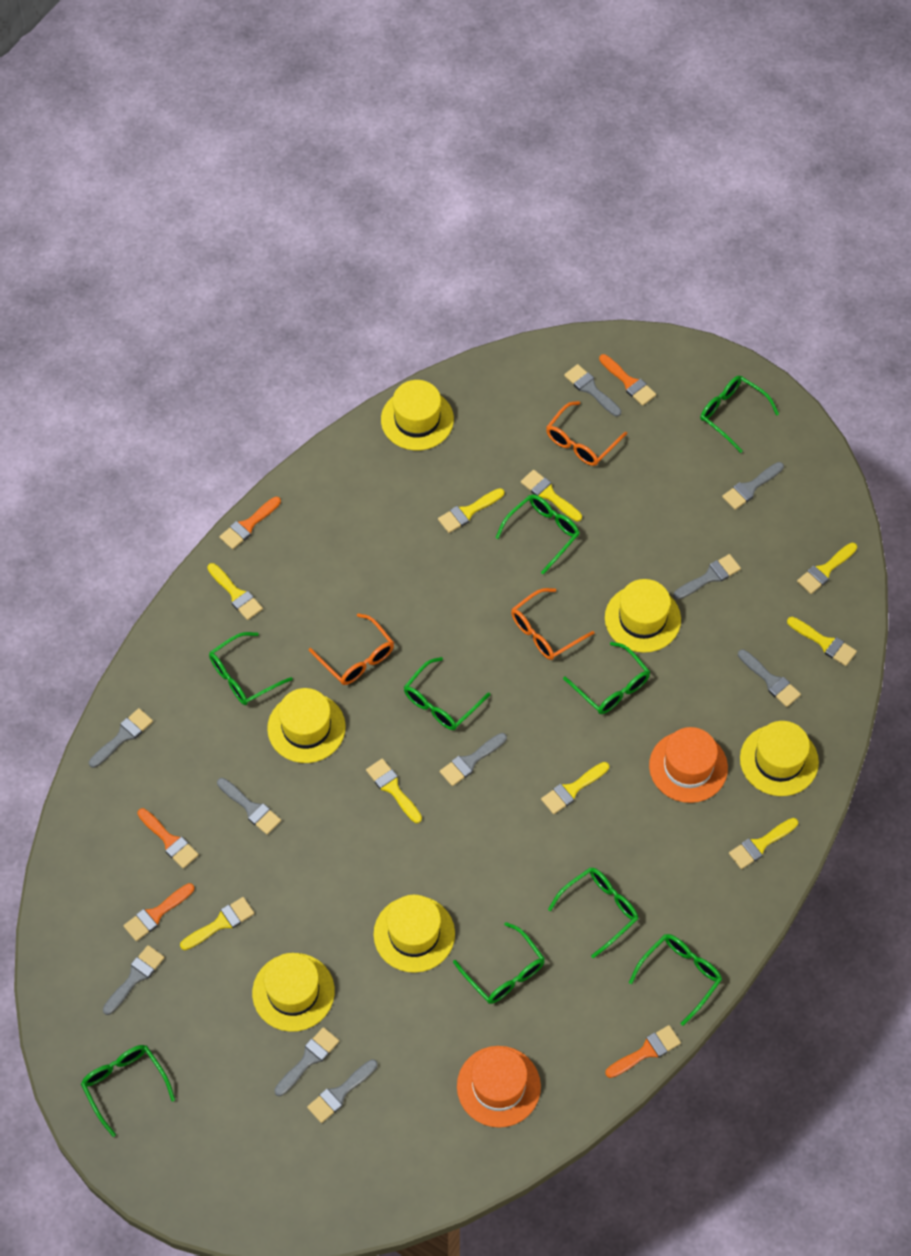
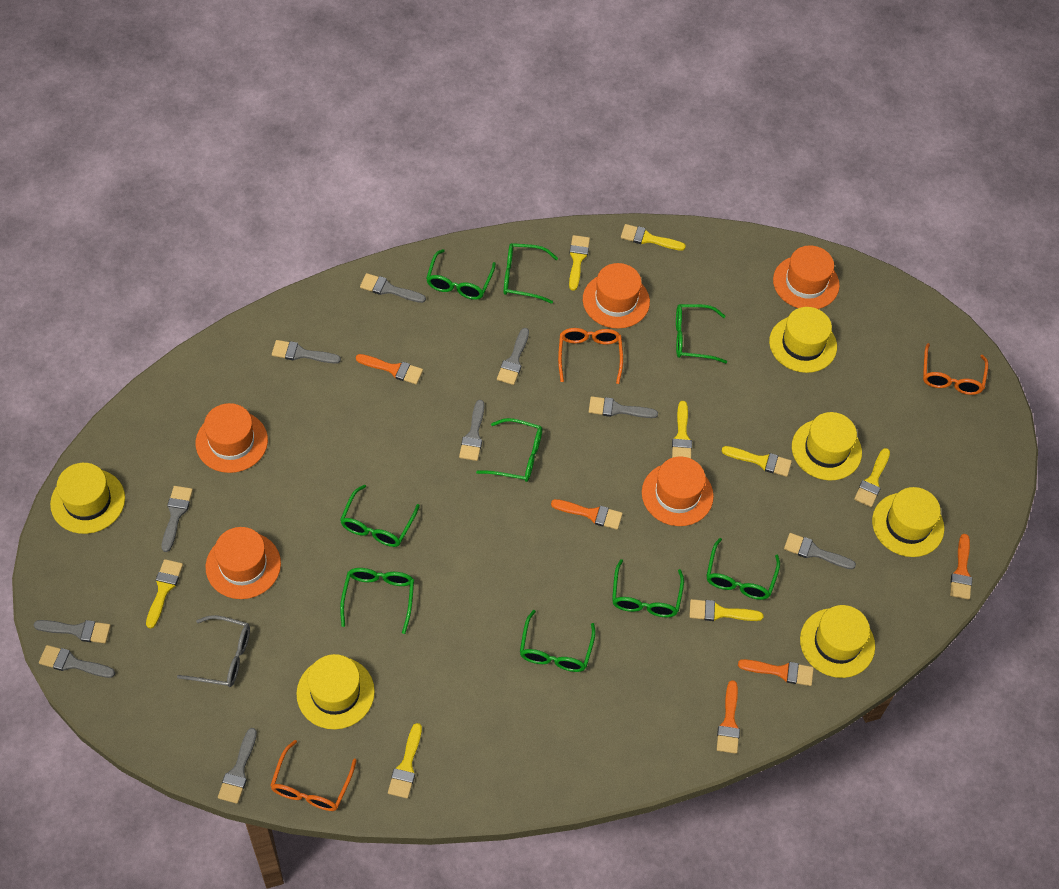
grey glasses: none = 0 -> [177,615,250,687] = 1
orange hat: [457,1046,541,1128] [649,727,728,803] = 2 -> [196,403,268,473] [205,527,281,599] [583,263,650,329] [642,457,714,526] [773,245,840,309] = 5
yellow brush: [180,897,254,950] [207,563,263,620] [366,759,422,823] [438,488,504,533] [521,470,582,522] [541,762,609,814] [729,818,798,869] [787,617,857,666] [797,543,857,594] = 9 -> [146,559,183,629] [388,723,422,799] [569,235,590,291] [621,224,686,251] [672,401,692,458] [689,599,763,621] [722,446,792,477] [854,448,890,507] = 8

